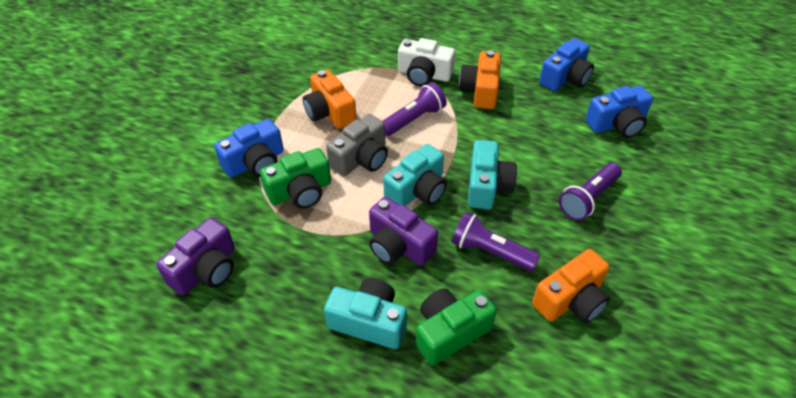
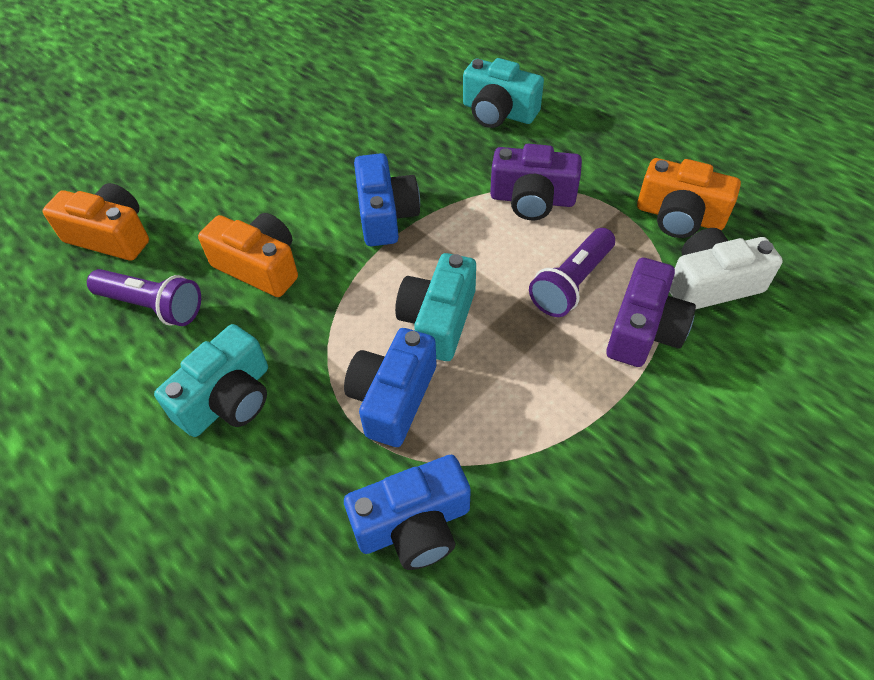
green camera: [260,148,331,209] [416,288,497,366] = 2 -> none = 0
grey camera: [326,114,388,176] = 1 -> none = 0
purple flashlight: [383,82,447,136] [452,212,540,272] [559,163,622,221] = 3 -> [87,269,201,326] [529,228,615,317] = 2

